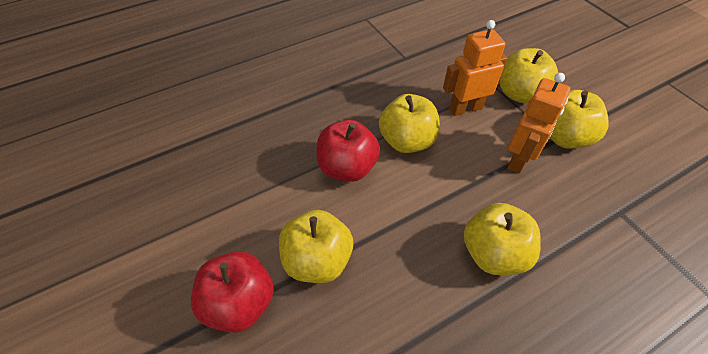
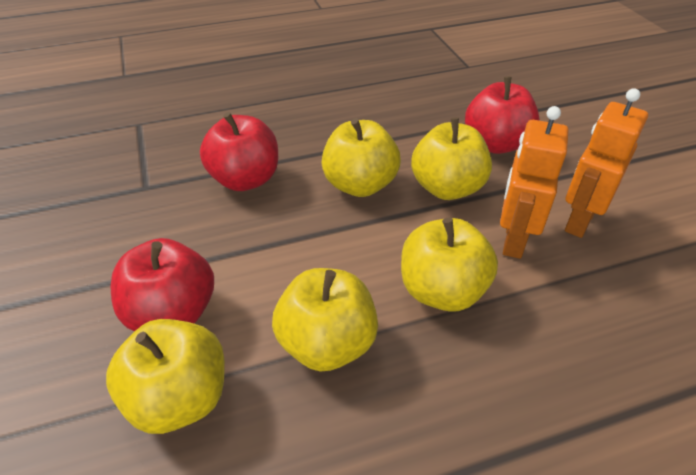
red apple: [191,251,274,333] [316,119,380,182] = 2 -> [111,238,214,331] [200,112,278,191] [465,76,540,154] = 3

